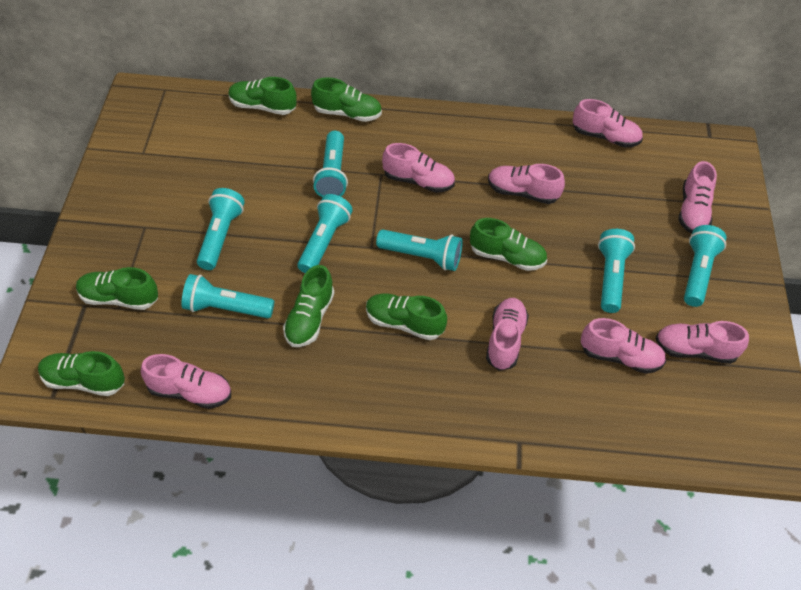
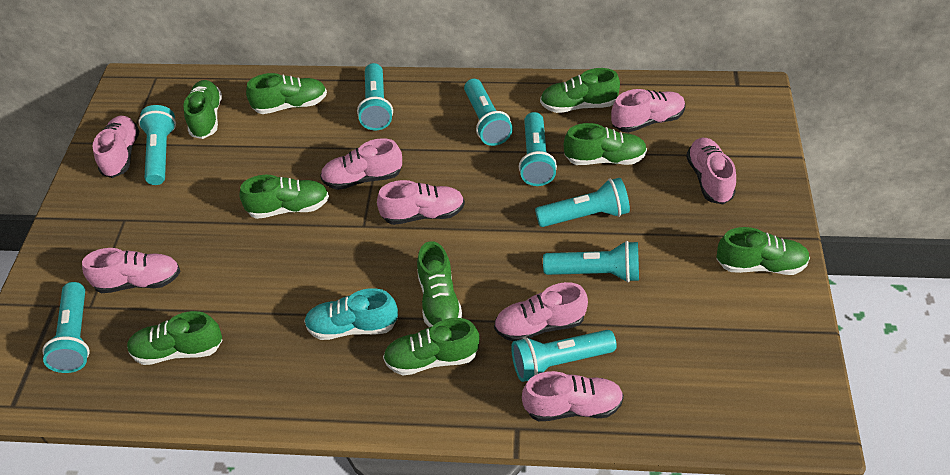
green shoe: [38,351,125,396] [76,267,158,310] [228,77,297,115] [283,265,334,347] [311,77,382,122] [366,293,447,340] [470,218,547,271] = 7 -> [127,311,222,365] [183,80,222,139] [239,175,329,219] [246,73,327,114] [383,318,479,375] [417,241,462,327] [540,68,620,113] [564,123,647,165] [717,227,810,275] = 9
turquoise flashlight: [181,274,274,318] [197,188,245,270] [297,194,353,273] [313,131,348,198] [376,230,463,271] [598,229,635,313] [684,225,727,307] = 7 -> [42,282,89,373] [138,105,176,185] [357,63,393,130] [464,79,513,146] [511,330,617,382] [519,112,557,186] [535,178,630,227] [543,241,639,282] = 8
turquoise shoe: none = 0 -> [304,288,398,340] = 1

